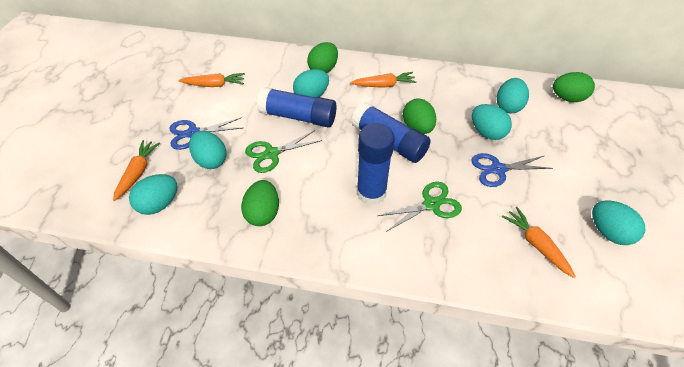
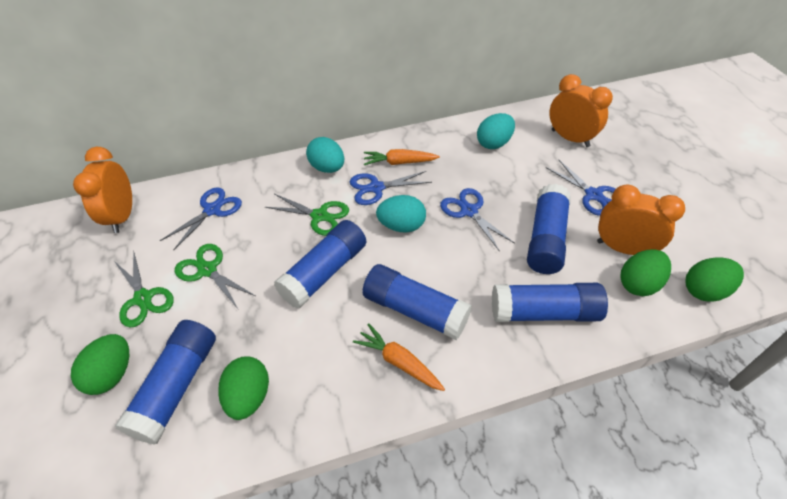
blue glue stick: [257,87,337,127] [351,102,431,163] [357,123,395,205] = 3 -> [115,320,216,445] [274,220,366,309] [362,264,472,340] [492,283,608,322] [527,184,571,274] = 5
blue scissors: [170,117,242,150] [471,153,553,187] = 2 -> [160,187,242,250] [350,171,432,205] [440,188,515,252] [546,159,615,216] = 4
green scissors: [245,130,322,173] [377,182,462,232] = 2 -> [114,250,174,327] [175,244,255,309] [265,194,349,236] = 3
orange carrot: [113,140,160,201] [179,73,245,87] [350,72,416,88] [502,207,576,278] = 4 -> [353,323,445,391] [364,149,440,165] = 2
orange clock: none = 0 -> [73,147,132,233] [549,74,613,147] [597,184,685,255] = 3
turquoise egg: [129,174,177,215] [189,131,227,169] [293,69,329,98] [472,104,512,140] [497,78,529,113] [592,201,645,245] = 6 -> [306,137,344,173] [376,195,426,233] [477,113,515,149] = 3

